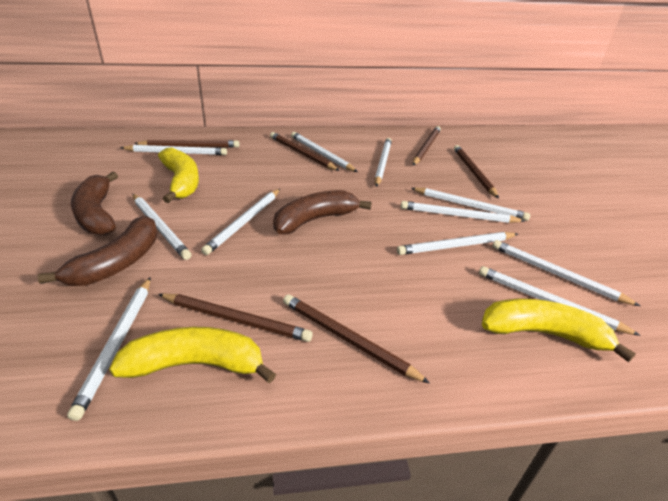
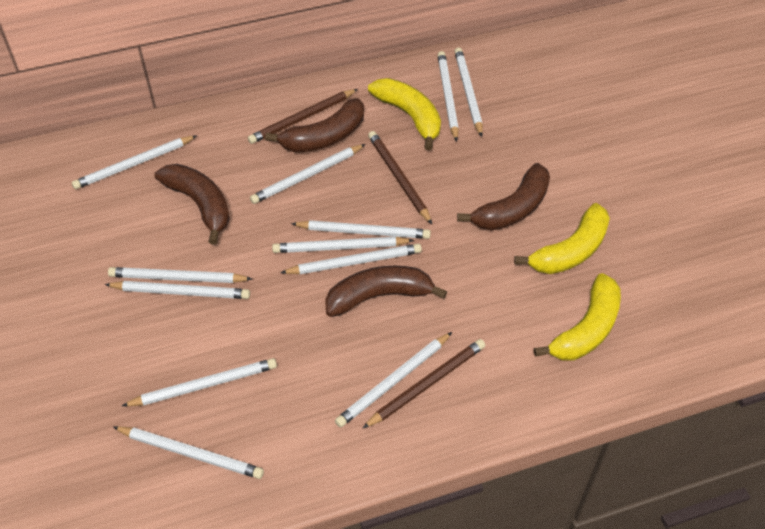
brown banana: [38,216,158,286] [71,172,118,235] [273,190,372,234] = 3 -> [155,164,230,245] [265,98,364,153] [325,266,447,317] [457,163,550,231] = 4
brown pencil: [134,140,239,148] [158,293,313,342] [270,132,340,171] [283,294,430,384] [413,126,441,165] [454,145,499,198] = 6 -> [248,89,358,144] [362,339,485,429] [368,131,432,224] = 3
white pencil: [67,277,151,421] [120,145,227,155] [133,194,191,260] [201,189,280,255] [291,132,358,172] [375,138,392,187] [397,232,518,255] [401,201,525,223] [411,188,530,221] [479,266,641,336] [492,240,640,306] = 11 -> [72,135,197,189] [105,281,250,299] [108,267,252,283] [113,426,264,479] [122,358,277,406] [250,144,366,204] [272,237,414,253] [280,244,422,274] [291,220,431,239] [335,332,452,427] [437,51,459,142] [454,48,483,137] = 12

